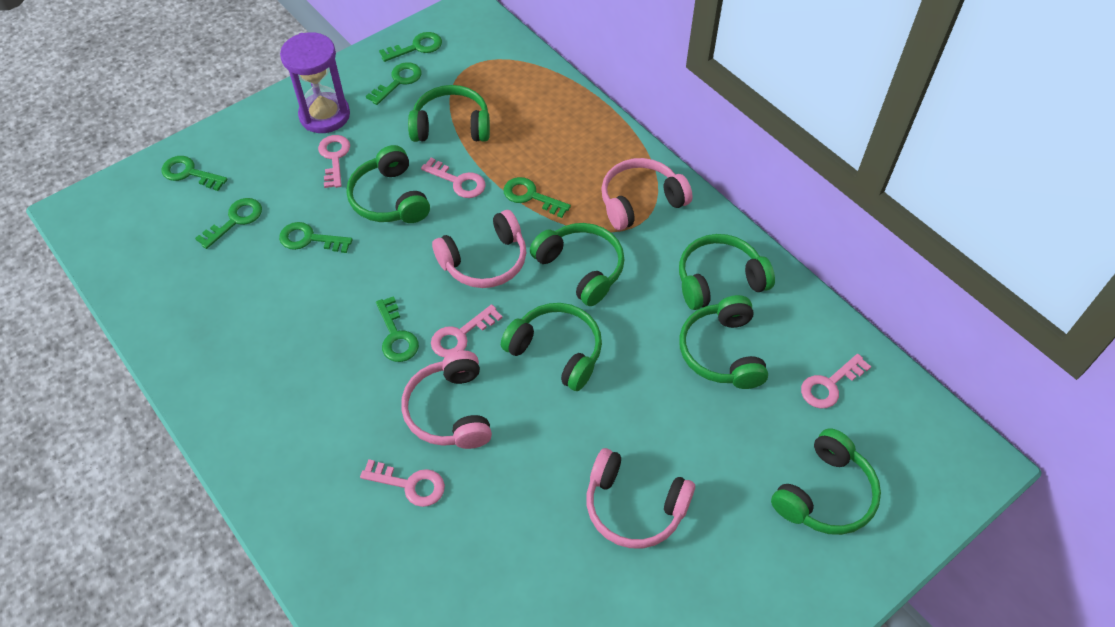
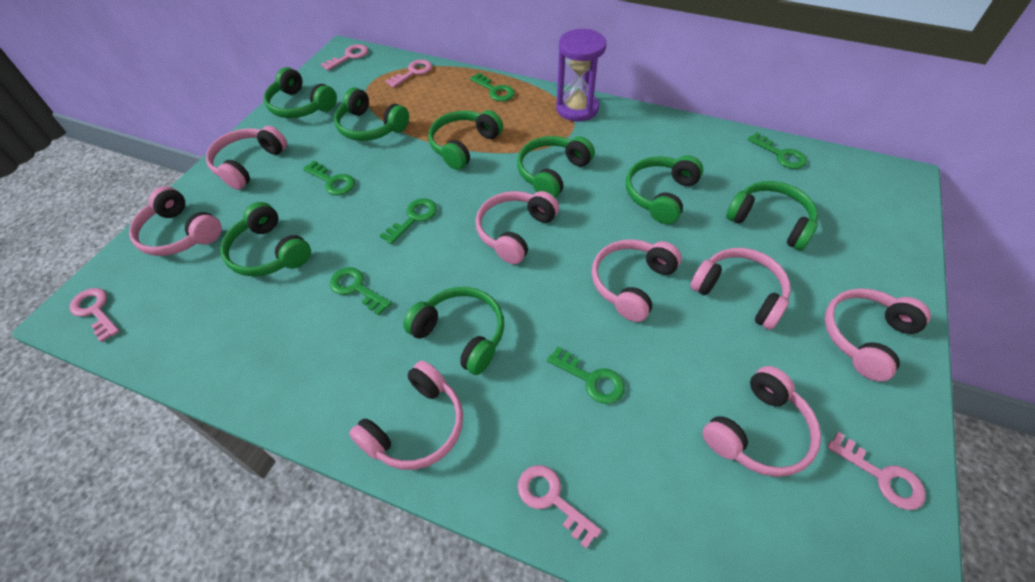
green headphones: [346,145,430,223] [408,85,490,142] [501,303,602,391] [530,223,624,306] [679,234,775,310] [679,295,768,389] [771,428,881,535] = 7 -> [220,202,311,276] [264,67,337,118] [334,87,409,141] [403,287,504,375] [428,110,503,170] [517,136,595,198] [626,155,703,224] [726,181,818,251] = 8
green key: [162,156,228,191] [195,198,262,249] [279,222,353,253] [366,62,422,105] [376,296,419,362] [379,32,442,62] [503,177,571,218] = 7 -> [303,161,355,195] [330,267,392,315] [380,199,437,244] [470,73,515,101] [547,347,625,404] [748,132,807,169] = 6
pink headphones: [401,350,492,449] [432,210,526,288] [586,448,695,548] [601,158,693,230] = 4 -> [129,187,222,256] [206,126,287,190] [349,361,463,470] [476,191,559,264] [592,239,682,322] [690,248,791,330] [702,366,821,477] [825,288,931,381] = 8

